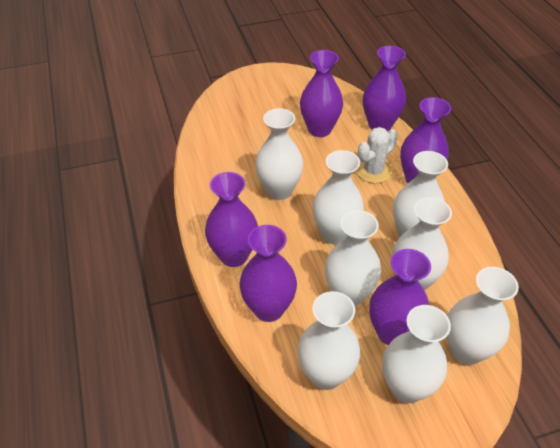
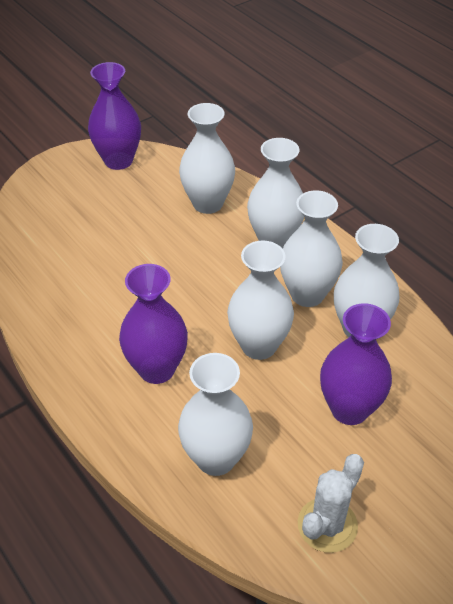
purple vase: [205,172,258,267] [239,225,297,322] [300,50,343,137] [363,46,406,131] [369,249,431,345] [400,97,451,183] = 6 -> [88,62,141,170] [119,264,188,384] [320,303,392,425] = 3
white vase: [255,108,303,200] [297,291,360,390] [312,150,364,244] [325,210,381,306] [382,305,451,403] [392,197,452,291] [393,151,448,237] [447,267,519,365] = 8 -> [178,353,253,476] [179,103,235,214] [227,241,294,360] [247,138,304,249] [280,190,343,307] [334,224,399,337] = 6

